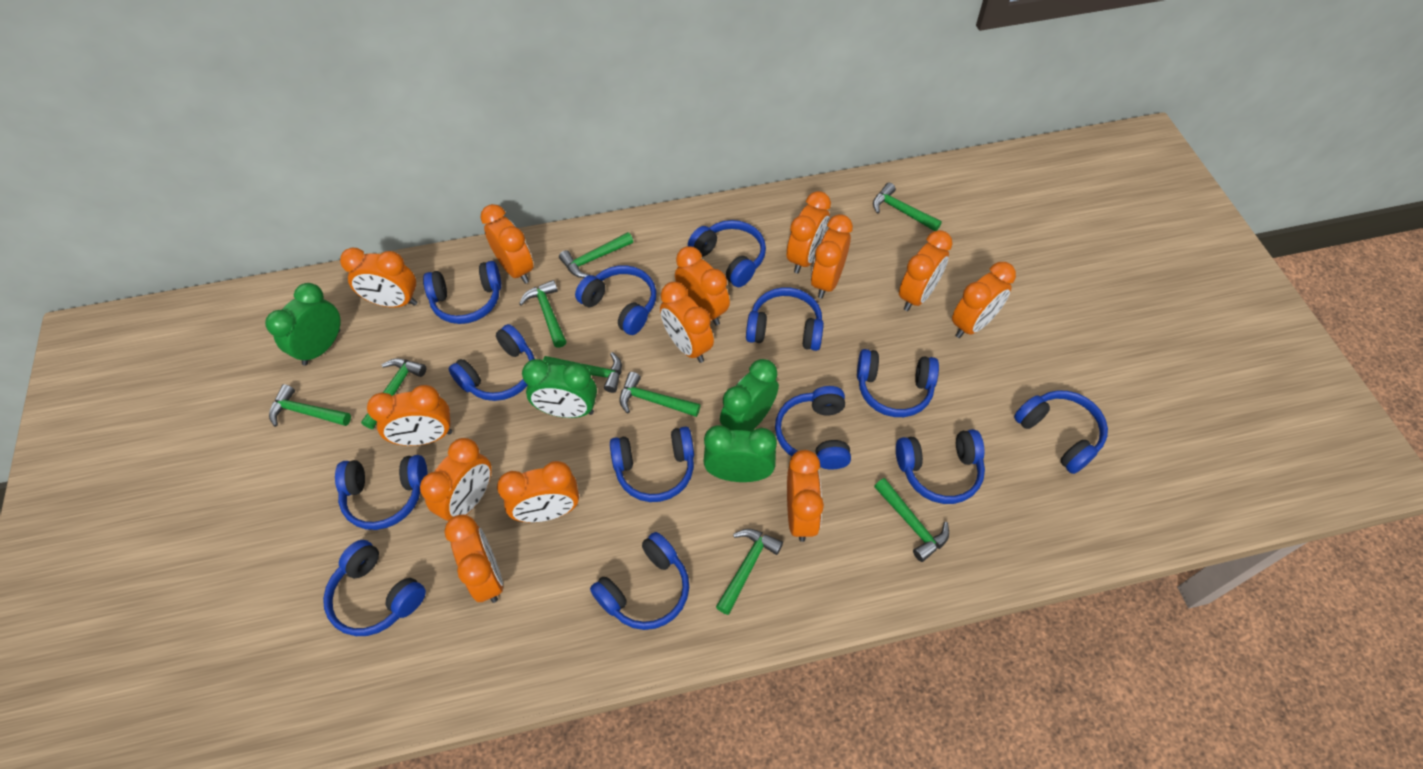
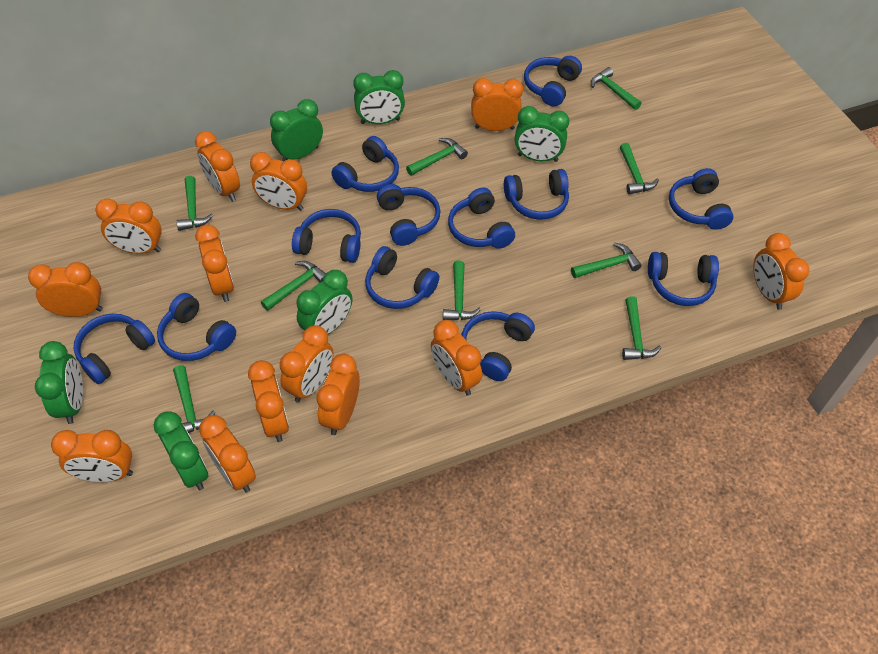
blue headphones: [323,540,426,636] [335,455,427,530] [423,261,502,324] [449,324,535,401] [575,265,656,335] [590,532,689,630] [610,426,694,502] [688,220,766,287] [746,287,824,351] [775,386,851,470] [857,349,939,417] [896,429,985,504] [1014,391,1108,474] = 13 -> [74,314,155,384] [157,293,236,361] [292,209,361,263] [331,136,399,192] [365,246,439,309] [377,184,440,246] [448,187,515,249] [462,311,535,381] [504,169,569,220] [524,56,582,106] [648,252,719,306] [669,168,734,230] = 12
green clock: [265,283,340,366] [522,359,597,418] [703,425,777,482] [720,359,779,431] = 4 -> [35,341,83,424] [154,411,208,490] [270,99,323,161] [296,270,352,334] [353,70,405,124] [515,106,569,162] = 6

